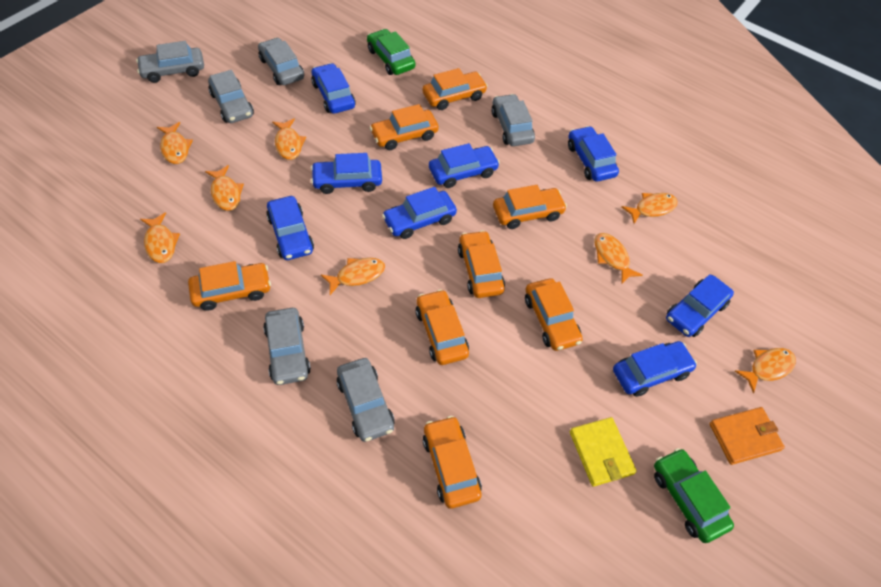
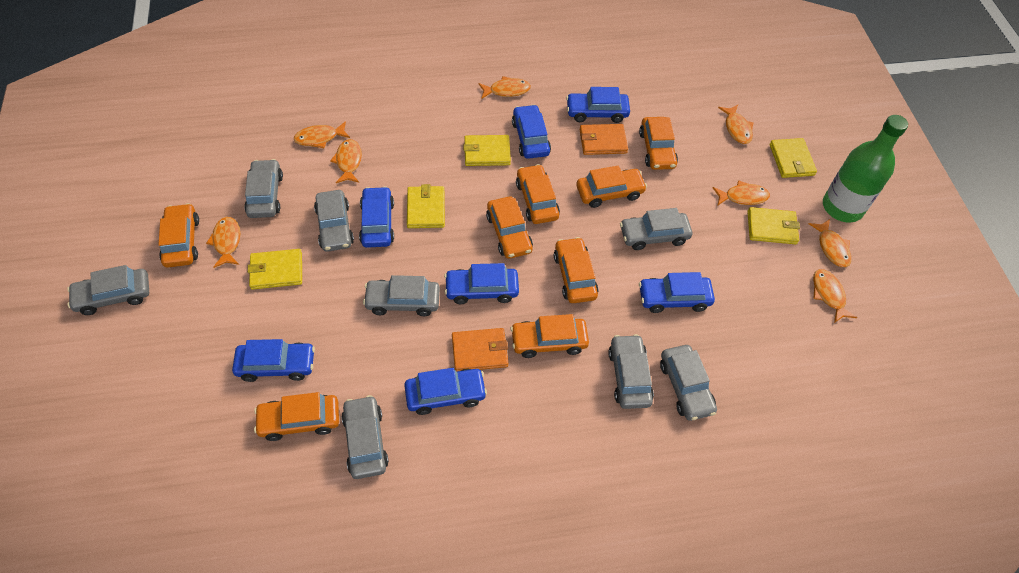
blue car: [266,196,314,260] [311,63,356,114] [311,153,382,194] [382,187,457,239] [429,143,500,188] [568,126,619,182] [613,341,697,397] [666,274,734,337] = 8 -> [232,339,315,382] [359,186,394,248] [404,368,487,415] [444,263,519,304] [512,104,551,159] [566,87,630,123] [639,272,715,313] = 7
green bottle: none = 0 -> [823,115,908,223] = 1
green car: [367,29,416,75] [654,448,734,543] = 2 -> none = 0
grey car: [136,41,204,83] [208,70,254,123] [258,38,304,85] [263,308,311,385] [337,358,395,442] [491,94,535,146] = 6 -> [67,265,149,315] [244,159,283,218] [314,190,354,252] [341,395,389,479] [363,275,440,316] [608,334,654,409] [620,208,692,250] [660,345,717,421] = 8
orange wallet: [709,407,785,465] = 1 -> [452,328,508,372] [580,124,628,155] = 2
yellow wallet: [570,417,637,487] = 1 -> [248,249,302,290] [407,184,445,228] [463,135,511,166] [747,207,800,245] [770,138,817,178] = 5

